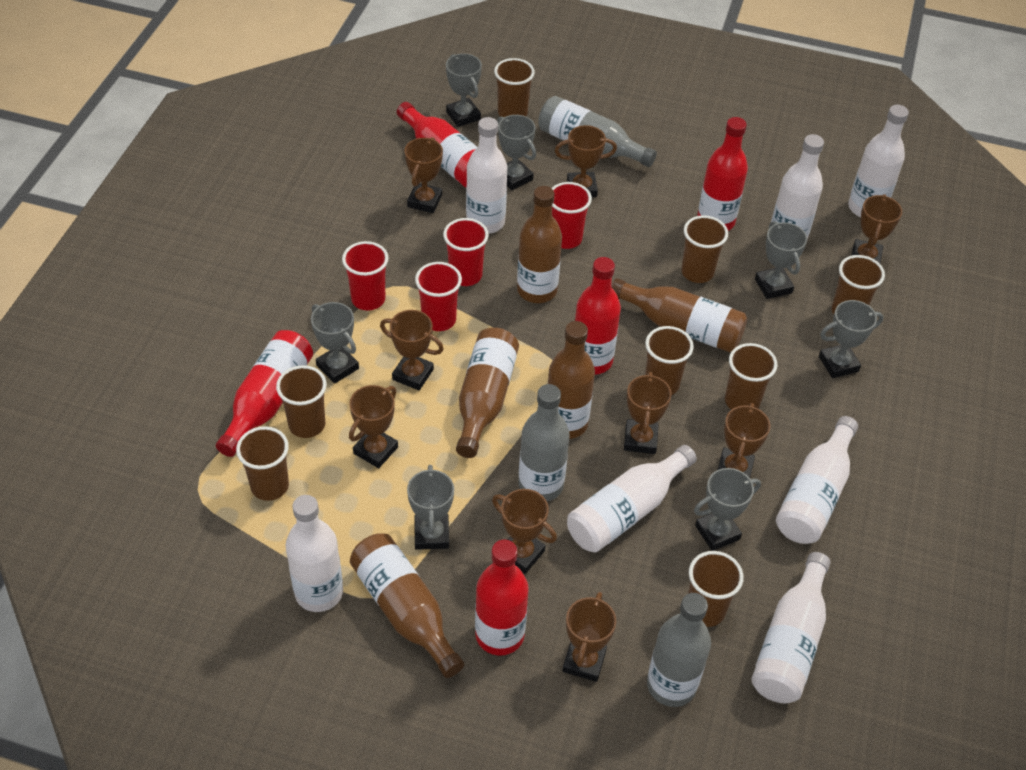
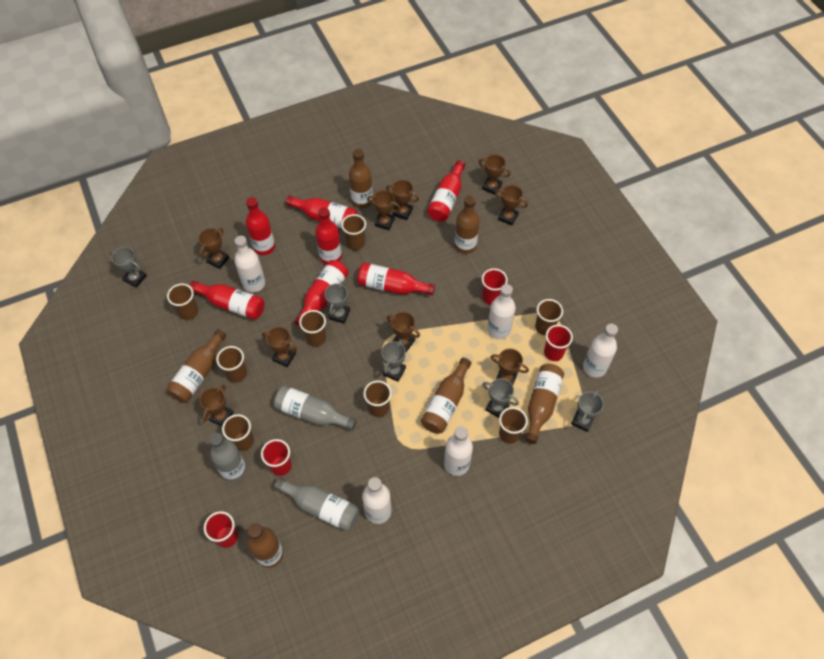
brown bottle: [350,533,464,678] [456,328,519,458] [517,186,562,303] [548,321,595,439] [611,278,747,352] = 5 -> [166,329,226,403] [247,523,283,568] [349,149,373,208] [421,358,471,434] [454,196,480,254] [525,364,564,444] = 6
grey trophy: [311,302,359,384] [407,465,454,550] [446,53,482,127] [497,115,536,190] [694,468,761,551] [755,221,807,299] [819,300,884,378] = 7 -> [110,247,147,288] [325,281,350,324] [381,339,406,382] [483,378,519,418] [571,389,604,432] = 5
red bottle: [216,330,313,457] [397,102,477,188] [475,540,529,655] [575,257,621,375] [697,117,748,231] = 5 -> [189,281,265,320] [246,197,275,255] [286,195,358,228] [294,260,348,327] [315,207,342,265] [358,263,435,295] [427,160,465,222] = 7
white bottle: [286,495,343,612] [466,117,507,234] [567,445,697,552] [751,552,831,703] [771,134,824,239] [776,416,858,544] [848,105,909,217] = 7 -> [234,236,265,293] [362,477,391,524] [444,426,473,476] [487,284,516,340] [583,324,618,378] = 5

